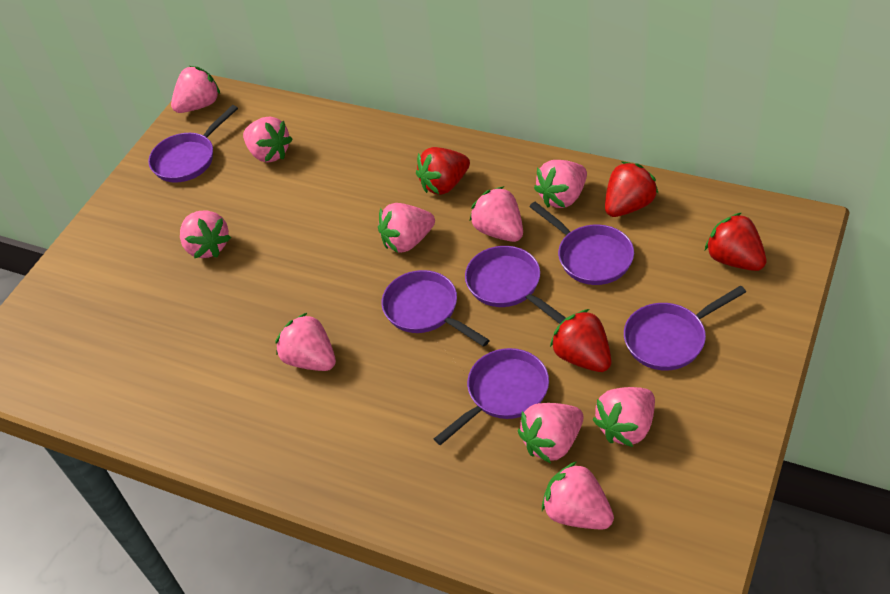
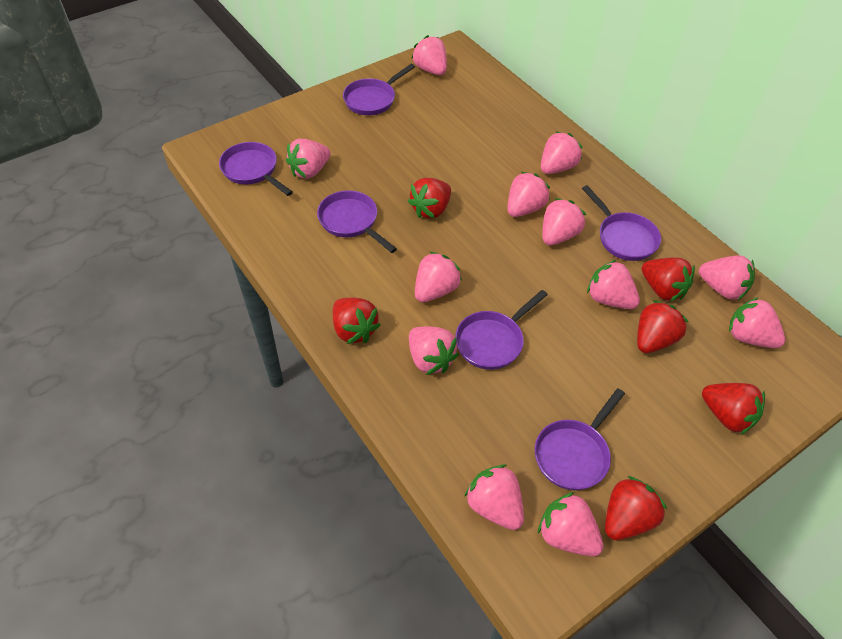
pink strawberry: [171,66,220,113] [180,210,231,258] [243,116,292,163] [275,313,336,371] [378,203,435,253] [469,186,523,242] [518,403,583,463] [534,160,587,208] [542,461,614,529] [592,387,655,447] = 10 -> [286,139,331,179] [409,326,459,375] [411,35,447,75] [415,252,462,302] [464,465,524,530] [508,172,550,217] [538,492,603,556] [541,131,583,174] [542,198,586,245] [587,260,640,309] [699,256,755,300] [729,297,785,348] = 12
red strawberry: [416,147,470,195] [550,309,611,372] [605,161,659,217] [705,213,766,271] = 4 -> [333,297,380,344] [408,178,451,219] [605,476,667,540] [637,300,688,353] [641,257,695,301] [702,383,765,435] = 6

